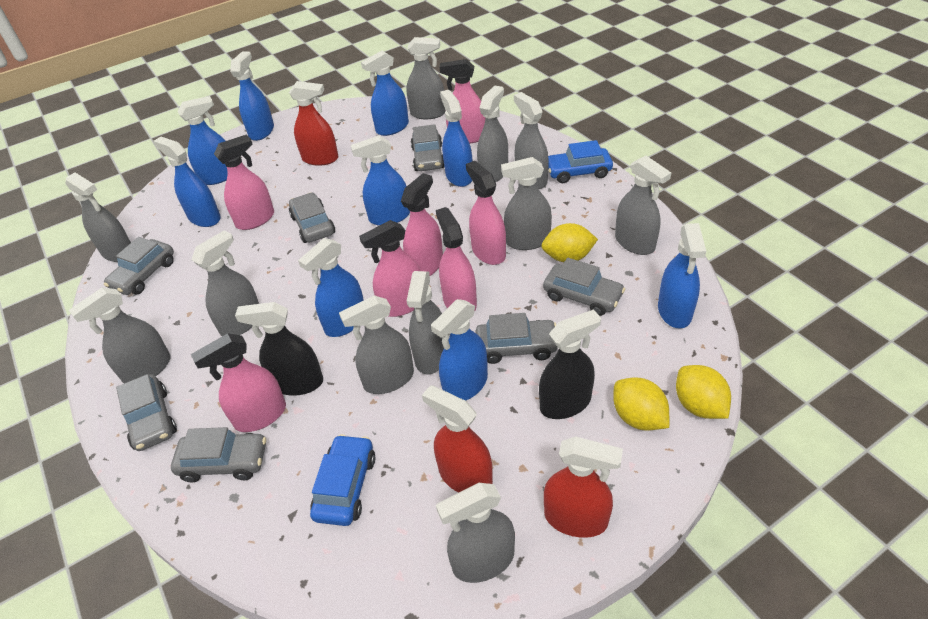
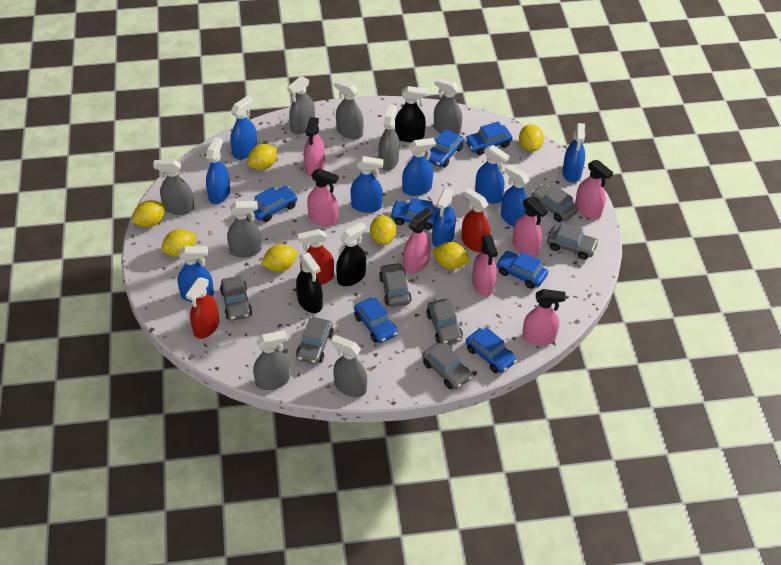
black spray bottle: [235,302,323,396] [539,309,601,419] = 2 -> [296,252,323,313] [336,222,366,286] [395,86,427,142] = 3
blue car: [310,434,375,526] [548,140,613,183] = 2 -> [253,186,298,222] [354,297,398,343] [390,198,439,230] [425,129,464,167] [465,121,512,155] [466,328,517,373] [496,251,548,289] = 7
grey spray bottle: [65,172,131,262] [69,287,171,383] [191,230,259,336] [339,295,414,394] [406,37,446,119] [407,271,444,375] [436,483,515,583] [477,86,508,182] [501,157,552,250] [514,92,549,189] [615,156,671,255] = 11 -> [153,159,194,215] [227,201,262,258] [253,330,290,390] [287,76,315,134] [331,335,367,397] [334,79,364,139] [378,105,399,171] [434,77,462,135] = 8
yellow lemon: [541,223,598,262] [613,378,669,431] [676,365,731,419] = 3 -> [132,200,166,227] [161,229,197,257] [248,144,277,170] [261,244,298,272] [370,215,396,245] [433,242,471,269] [519,124,544,152] = 7

